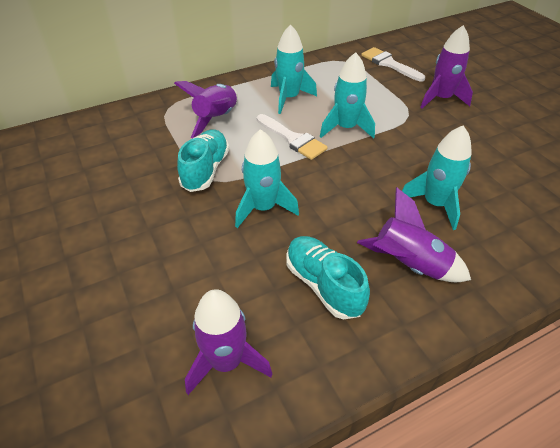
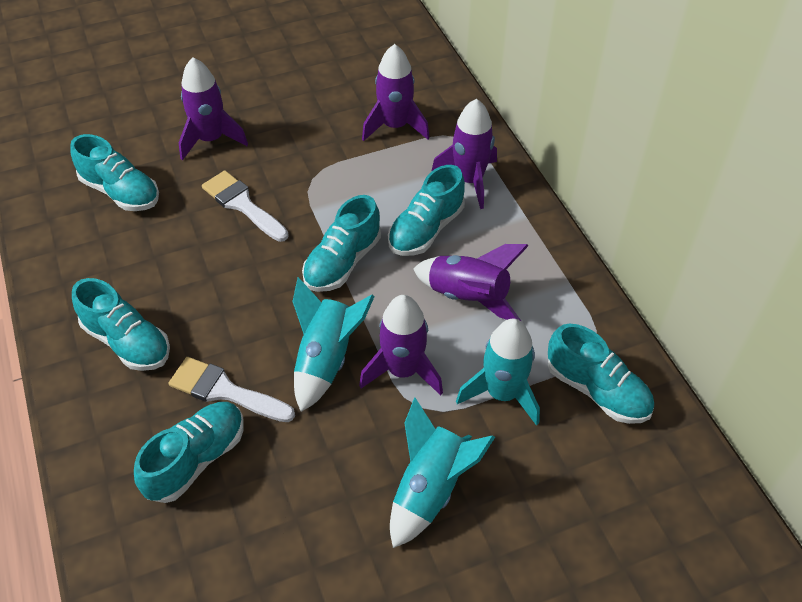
purple rocket: [174,81,238,138] [185,289,272,395] [357,187,471,282] [420,25,473,109] = 4 -> [179,57,248,161] [359,295,443,396] [362,44,430,141] [413,244,528,322] [431,99,497,209] = 5
turquoise rocket: [235,129,299,228] [271,24,317,114] [320,52,375,139] [402,125,472,230] = 4 -> [292,277,375,412] [390,397,495,548] [456,318,540,426] = 3
turquoise shoe: [177,129,229,192] [286,236,370,319] = 2 -> [70,134,159,211] [72,278,170,371] [134,402,244,503] [302,195,381,292] [388,165,465,256] [548,324,654,424] = 6

